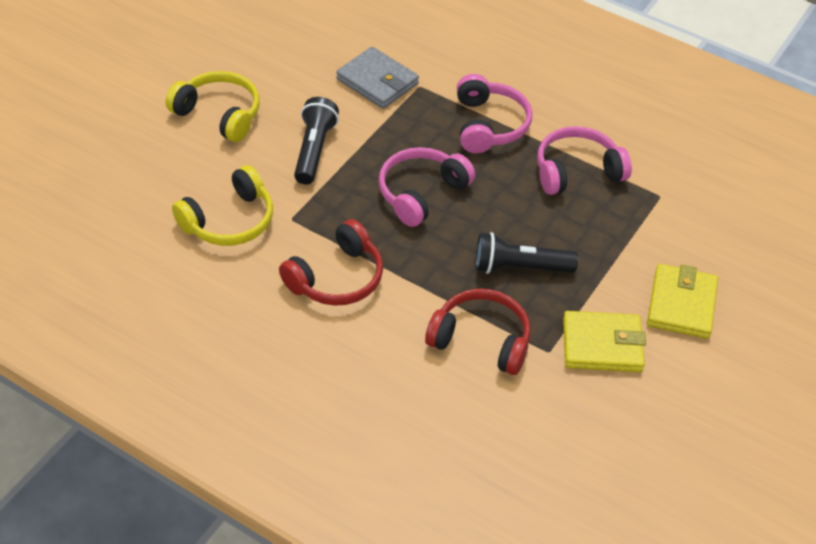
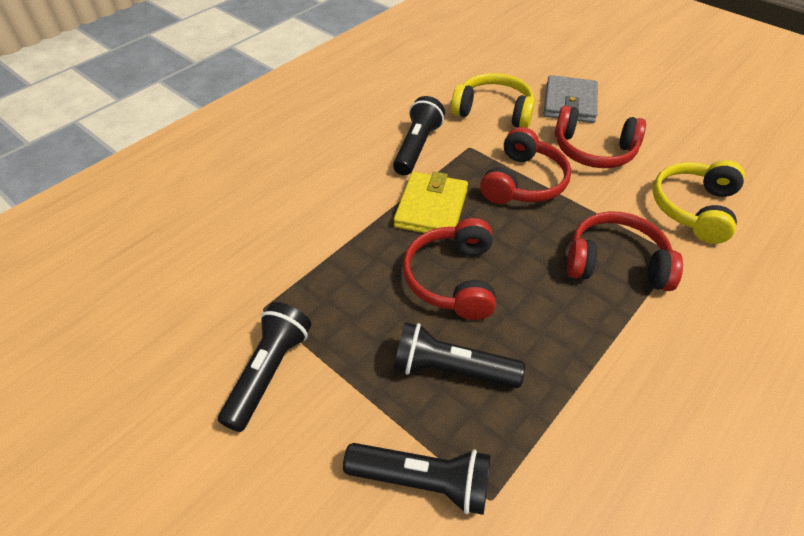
black flashlight: [294,97,339,185] [475,232,578,274] = 2 -> [218,302,311,432] [343,443,491,515] [393,96,445,176] [394,322,525,388] = 4
pink headphones: [379,147,475,227] [457,74,532,153] [537,126,632,195] = 3 -> none = 0
red headphones: [279,219,383,306] [425,289,531,375] = 2 -> [403,218,496,320] [480,127,571,204] [555,106,646,168] [567,211,683,291] = 4
yellow wallet: [563,311,646,372] [647,264,718,339] = 2 -> [394,172,468,233] = 1

